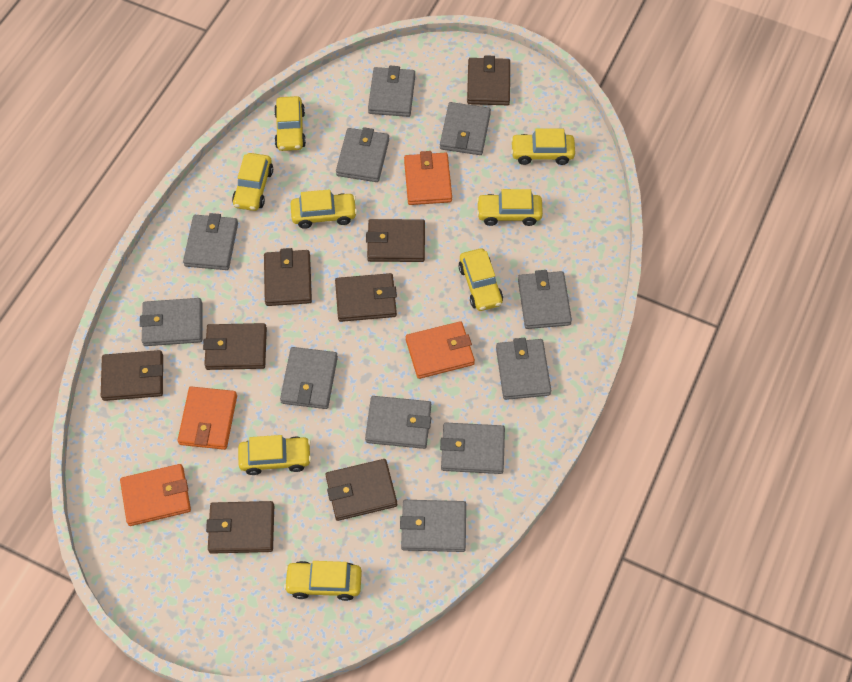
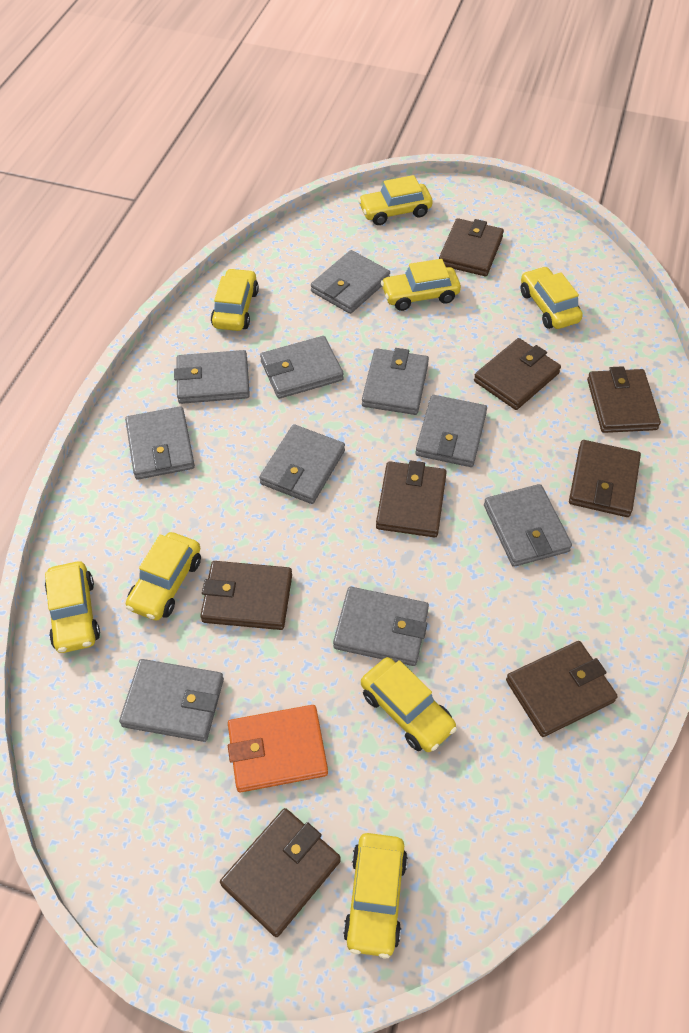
grey wallet: [140,298,202,346] [183,213,238,270] [280,347,338,409] [336,127,389,182] [365,396,431,449] [368,66,415,117] [400,500,466,552] [440,102,491,155] [440,423,505,474] [496,338,551,400] [518,270,572,329] = 11 -> [119,659,224,742] [125,406,195,479] [174,350,250,404] [259,424,345,504] [260,336,344,399] [311,250,390,314] [333,587,429,666] [362,348,429,415] [415,395,487,467] [484,484,572,567] = 10
orange wallet: [120,464,191,526] [178,386,237,450] [404,151,452,205] [406,321,475,379] = 4 -> [228,705,328,792] = 1

